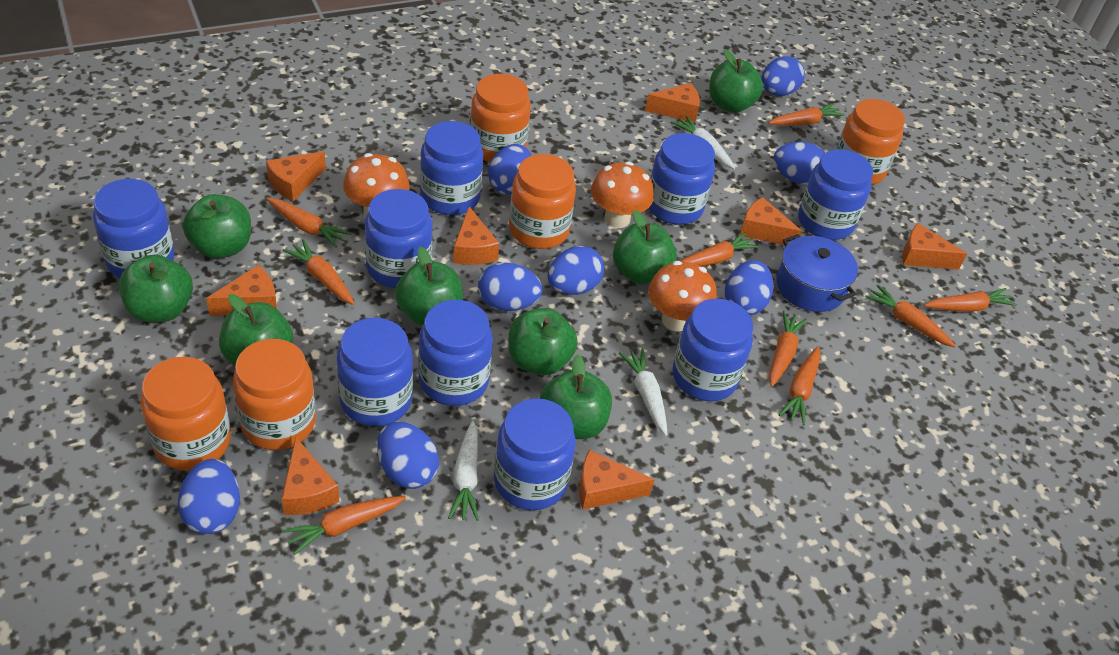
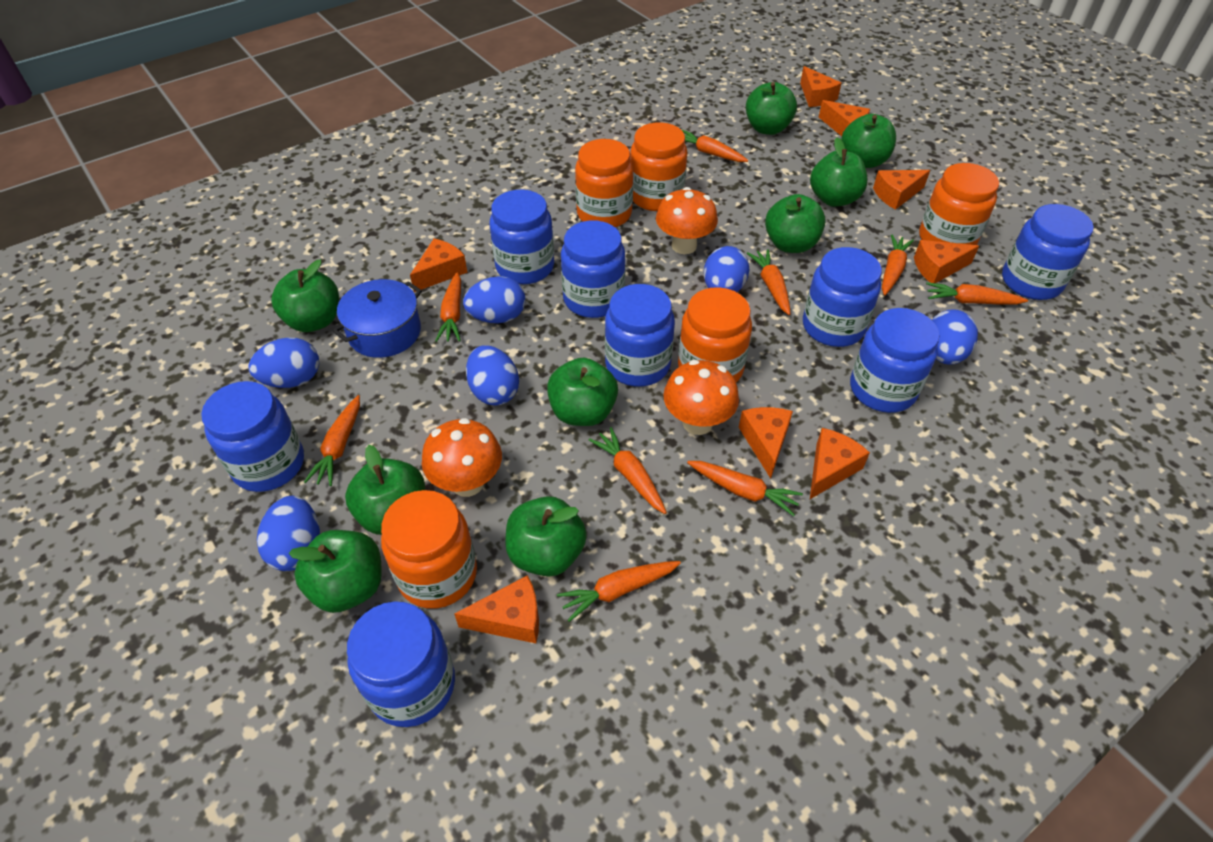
blue egg: [178,459,240,534] [377,421,439,489] [478,263,543,311] [488,144,532,195] [548,246,604,295] [725,260,773,315] [761,56,805,96] [774,142,825,185] = 8 -> [248,337,319,388] [257,496,320,571] [463,276,525,323] [466,345,519,406] [704,246,750,292] [932,309,978,365] = 6
blue jar: [93,179,175,278] [337,318,413,426] [365,189,432,288] [418,300,493,406] [420,121,483,215] [494,398,576,510] [649,133,715,225] [672,299,753,401] [798,149,873,240] = 9 -> [201,381,304,492] [347,601,455,727] [490,190,554,284] [561,220,626,318] [605,284,675,387] [803,247,882,347] [850,308,939,413] [1002,204,1094,300] = 8
green apple: [119,255,193,322] [183,194,251,259] [219,294,293,365] [395,247,463,326] [508,308,578,376] [540,355,612,439] [613,210,677,285] [709,49,763,113] = 8 -> [271,260,339,332] [289,530,382,613] [345,445,425,535] [505,496,587,577] [547,358,618,426] [746,82,797,135] [765,194,826,253] [810,137,868,207] [841,114,896,168] = 9
white carrot: [448,421,479,521] [619,348,667,436] [671,116,735,169] = 3 -> none = 0

